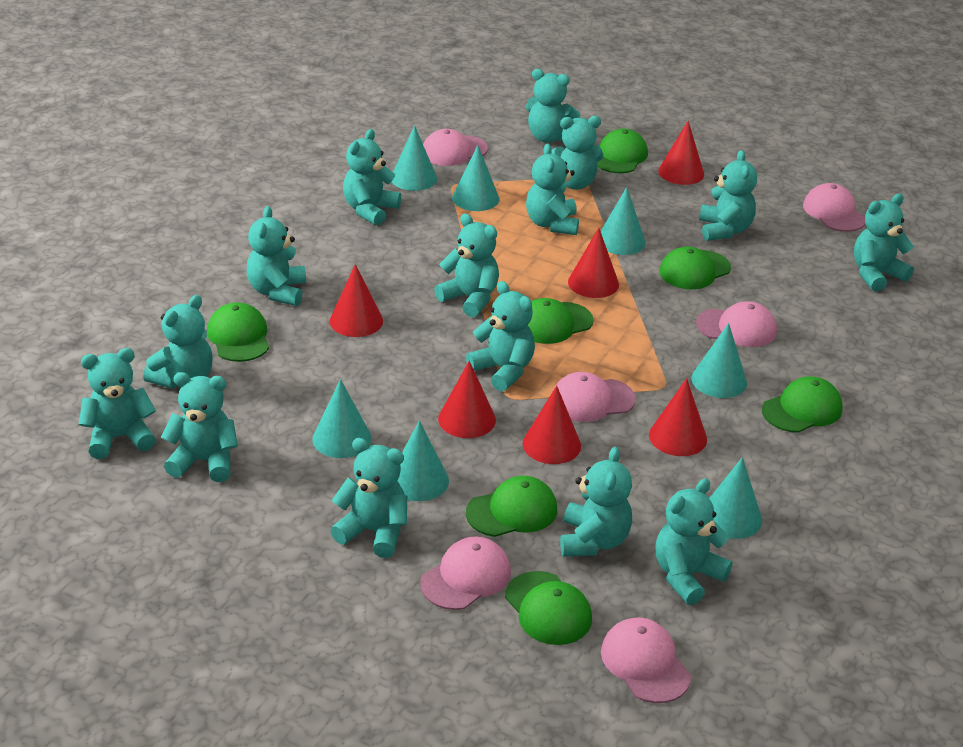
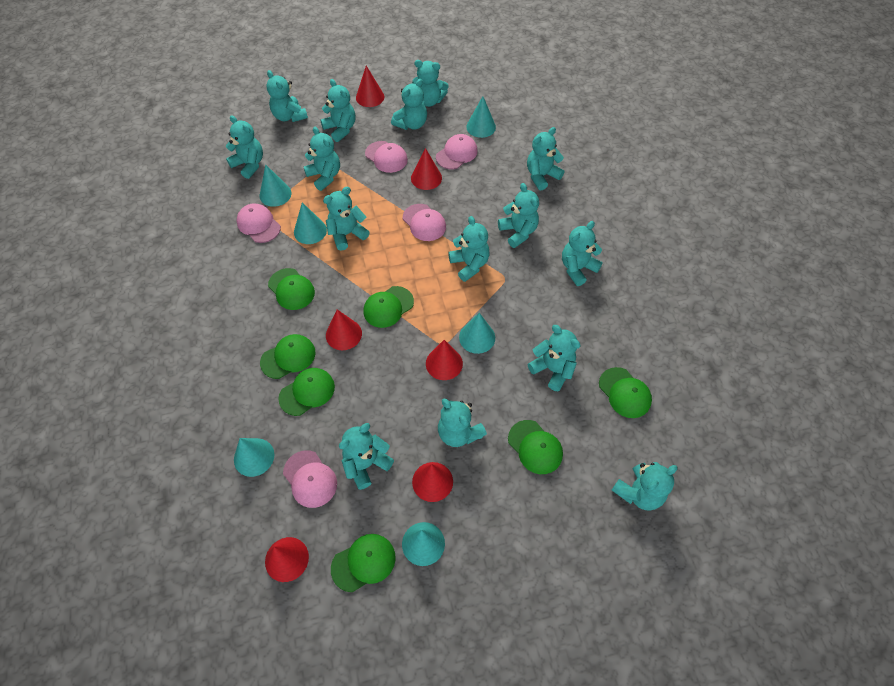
pink cap: [420,537,511,610] [423,129,488,166] [552,372,636,422] [601,617,691,703] [696,301,777,347] [803,183,865,232] = 6 -> [237,203,281,243] [283,450,337,508] [365,141,408,173] [403,204,446,241] [436,134,478,170] = 5
turquoise cone: [312,379,371,458] [392,125,437,191] [397,421,449,501] [452,145,500,211] [601,187,646,255] [692,323,747,398] [709,457,762,539] = 7 -> [234,438,274,477] [260,164,291,207] [294,202,327,244] [402,522,445,566] [459,313,495,354] [466,96,496,138] = 6

